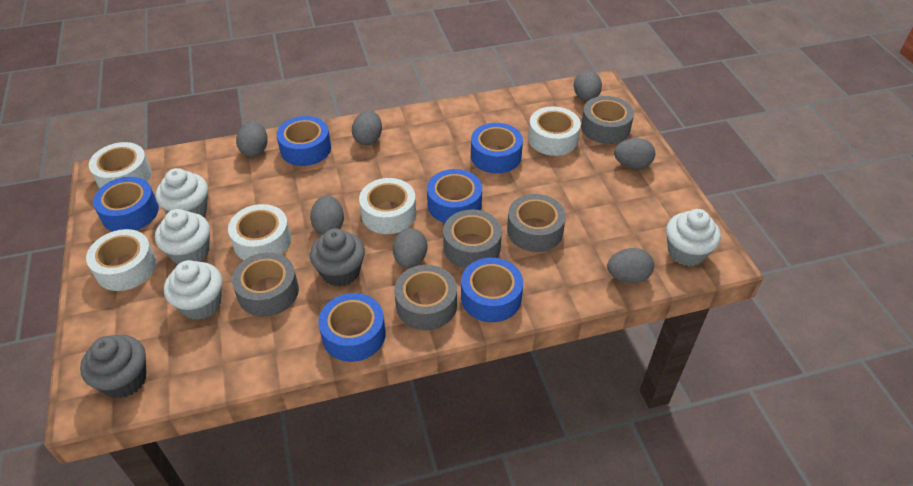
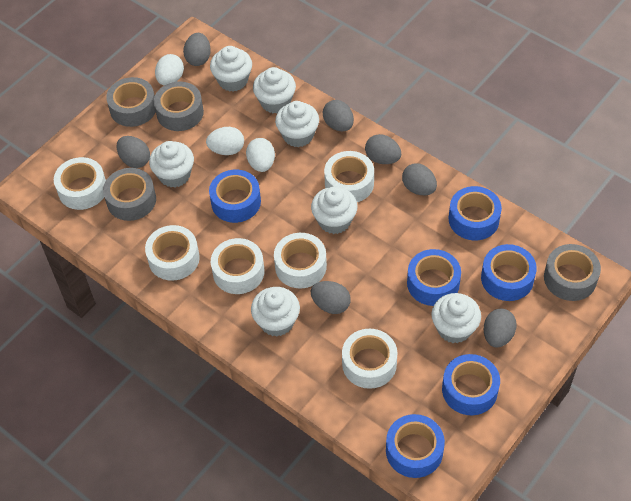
grey cupcake: [80,335,147,398] [310,228,365,287] = 2 -> none = 0
grey tape: [232,252,299,317] [394,265,457,330] [443,209,502,269] [507,194,566,252] [581,96,634,144] = 5 -> [103,168,156,221] [106,77,156,127] [154,82,204,131] [544,244,601,301] = 4
white cupcake: [155,209,210,264] [156,168,208,216] [164,260,222,320] [666,209,721,266] = 4 -> [149,141,194,188] [210,46,252,92] [251,287,300,337] [253,67,296,114] [275,101,319,147] [311,187,358,234] [431,293,481,343] = 7
white egg: none = 0 -> [155,54,184,86] [206,127,244,155] [246,138,275,172] = 3
white tape: [86,229,157,291] [89,142,152,189] [228,204,291,260] [359,178,416,234] [528,107,581,156] = 5 -> [54,157,106,210] [145,225,200,281] [211,238,264,294] [274,233,327,289] [324,151,374,202] [342,329,397,389] = 6

